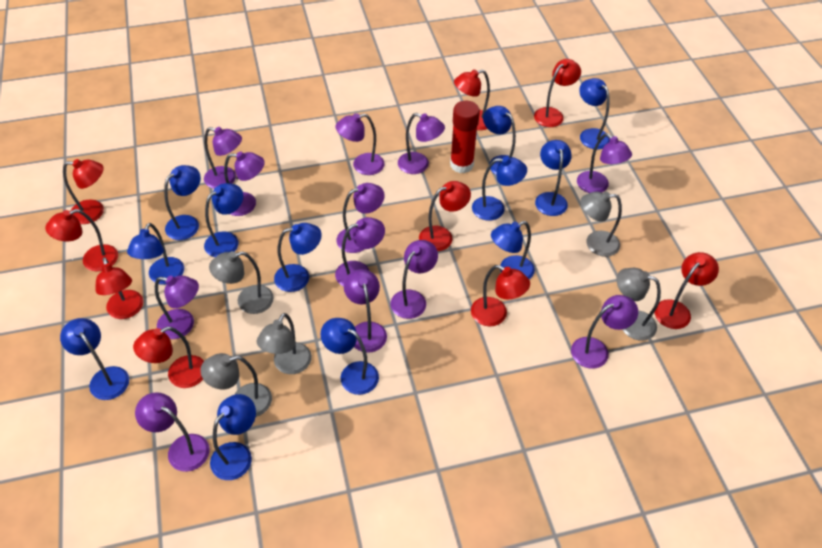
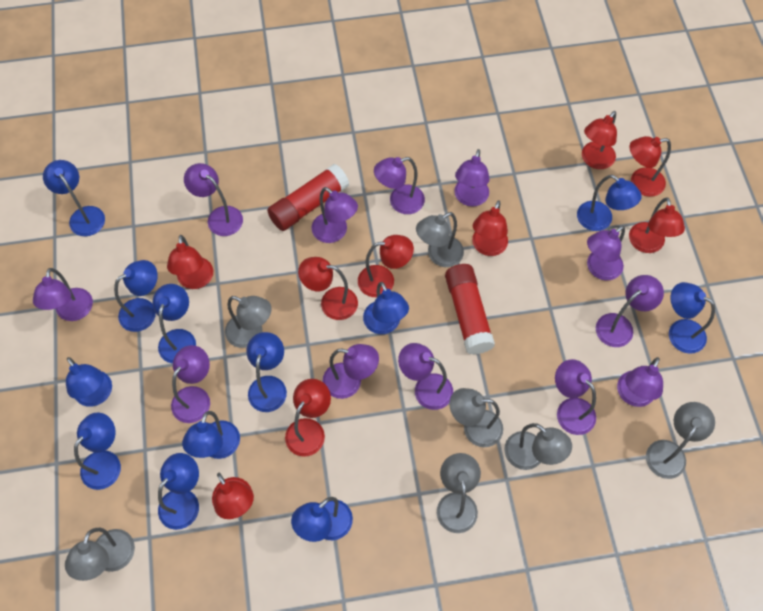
grey lamp: [200,353,272,417] [209,251,274,314] [257,313,312,374] [581,192,622,257] [616,268,661,341] = 5 -> [65,528,135,581] [225,296,271,348] [416,212,464,267] [437,453,481,533] [449,388,503,447] [504,423,572,470] [646,402,715,479] = 7
red glue stick: [450,101,480,173] = 1 -> [267,164,349,231] [445,264,495,355] = 2

